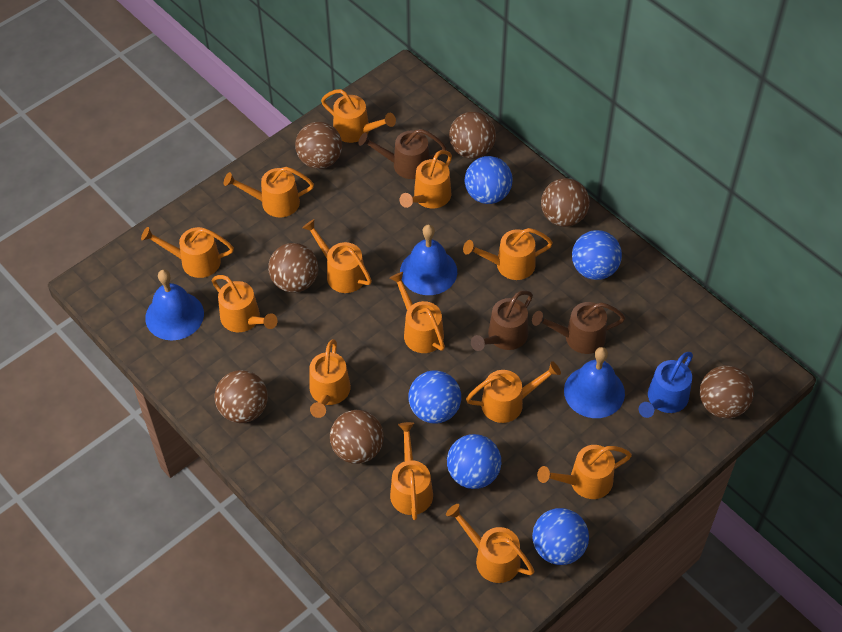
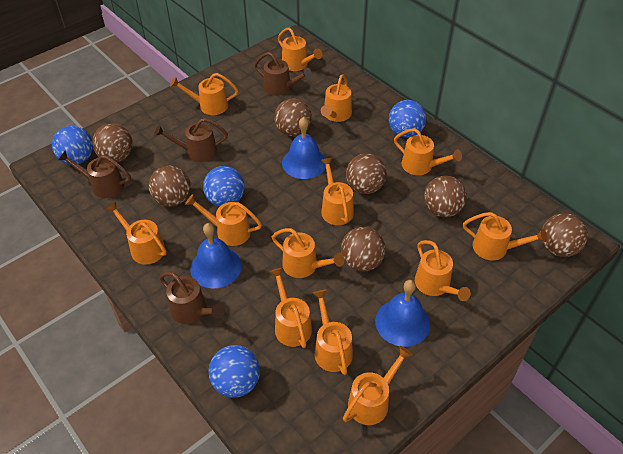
blue ball: [408,370,461,423] [447,434,501,489] [465,156,513,204] [532,508,589,565] [572,230,622,280] = 5 -> [52,126,93,165] [203,166,244,207] [209,345,260,398] [389,100,426,138] = 4
blue watering can: [639,352,693,418] = 1 -> none = 0
brown watering can: [358,129,446,179] [471,291,533,351] [532,302,625,354] = 3 -> [58,151,131,198] [154,118,228,162] [160,272,225,324] [254,52,312,96] = 4

